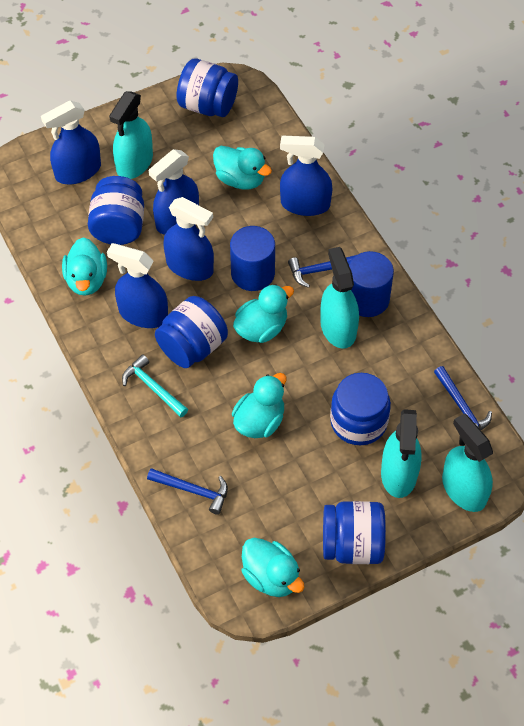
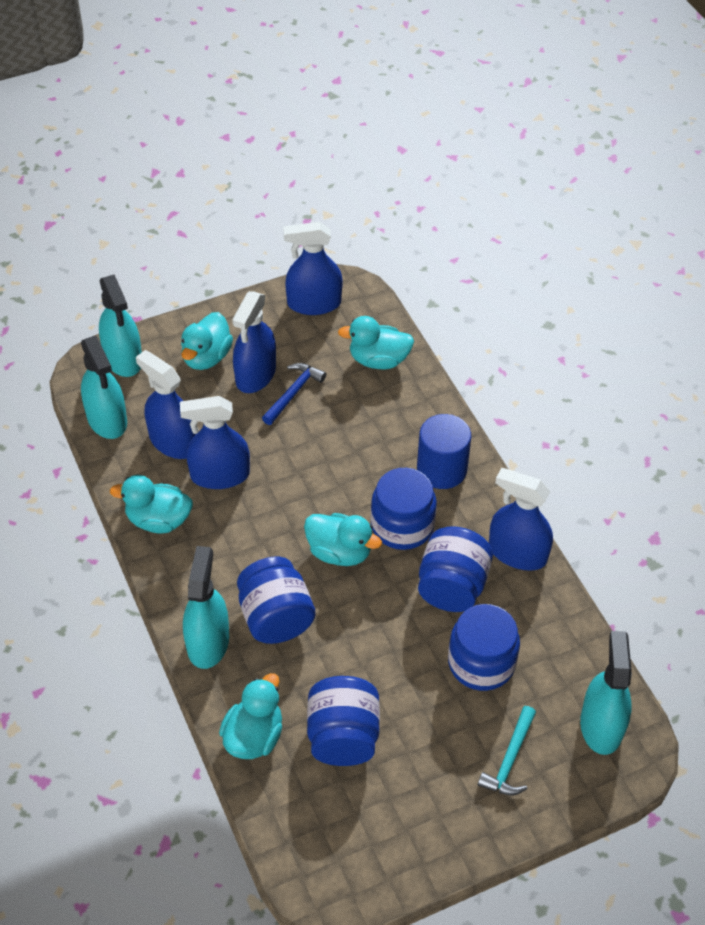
blue cylinder: [230,226,275,291] [349,251,394,317] = 2 -> [417,414,471,489] = 1
blue hammer: [147,468,228,515] [288,255,356,288] [434,366,492,430] = 3 -> [262,363,326,425] = 1

